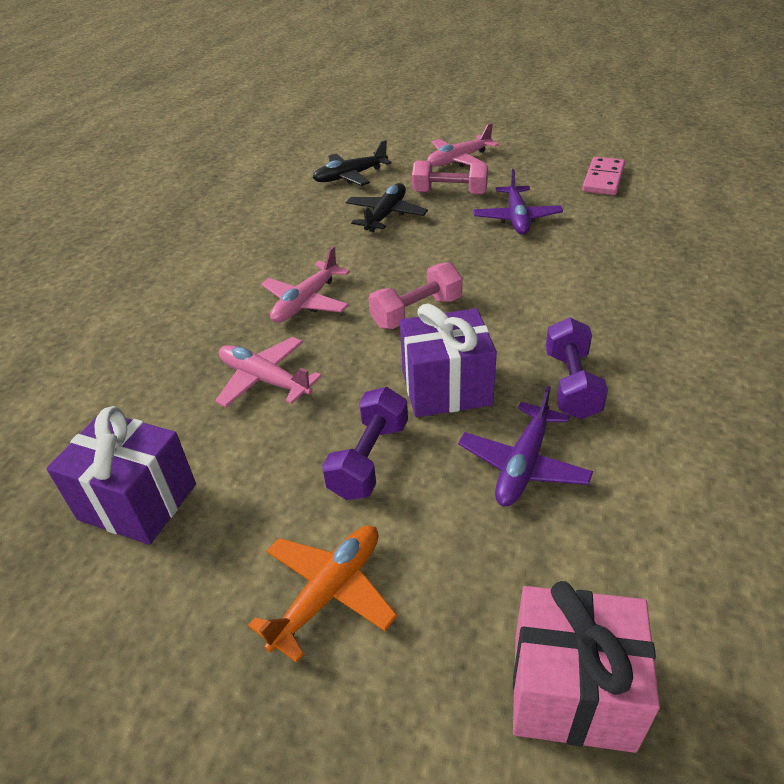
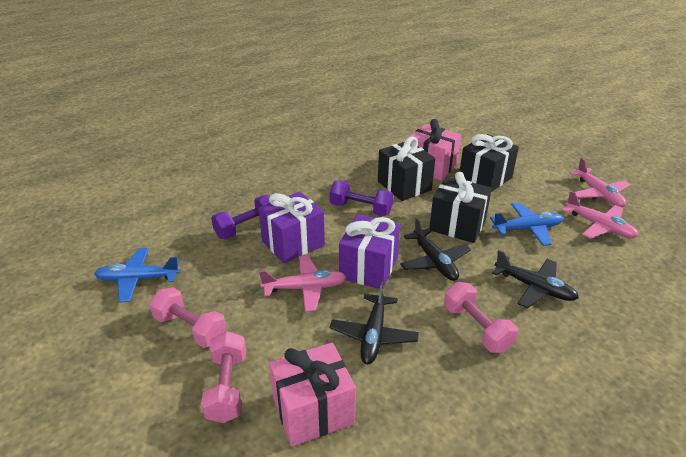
black gift: none = 0 -> [378,137,435,201] [429,172,492,243] [460,134,519,192] = 3
black plane: [312,140,392,186] [346,183,428,232] = 2 -> [330,281,419,364] [400,218,471,281] [492,250,579,308] = 3
blue plane: none = 0 -> [94,248,180,302] [490,202,563,246] = 2
orange plane: [248,525,397,663] = 1 -> none = 0
pink domino: [582,157,625,195] = 1 -> none = 0
pink dumbbell: [368,262,463,329] [412,160,488,195] = 2 -> [149,287,227,348] [201,331,246,423] [444,282,518,353] = 3
pink gift: [513,581,660,753] = 1 -> [269,342,356,446] [408,119,461,180] = 2
purple plane: [458,386,593,507] [473,169,563,235] = 2 -> none = 0

